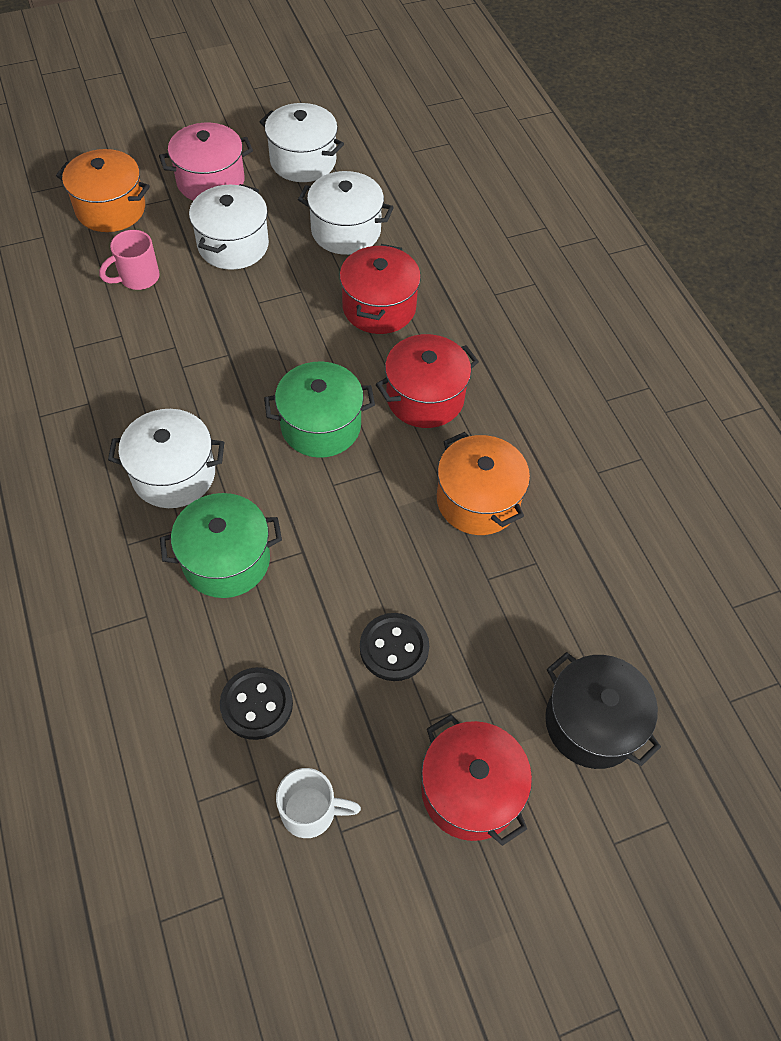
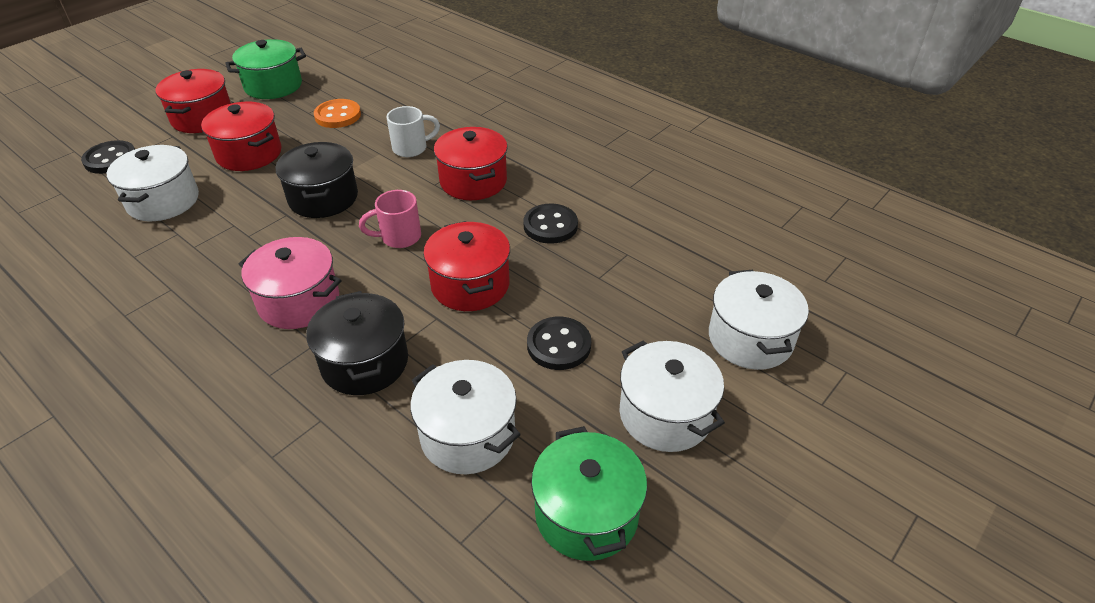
black button: [220,667,293,740] [360,613,429,681] = 2 -> [81,140,135,174] [523,204,578,244] [527,316,591,370] = 3
black pot: [545,652,661,769] = 1 -> [276,142,358,218] [306,291,408,395] = 2
orange button: none = 0 -> [314,99,361,128] = 1
orange pot: [56,149,150,232] [437,432,530,535] = 2 -> none = 0
red pot: [340,244,421,334] [376,334,479,428] [421,714,532,846] = 3 -> [156,69,231,133] [201,102,282,171] [423,221,510,311] [434,127,508,200] = 4

